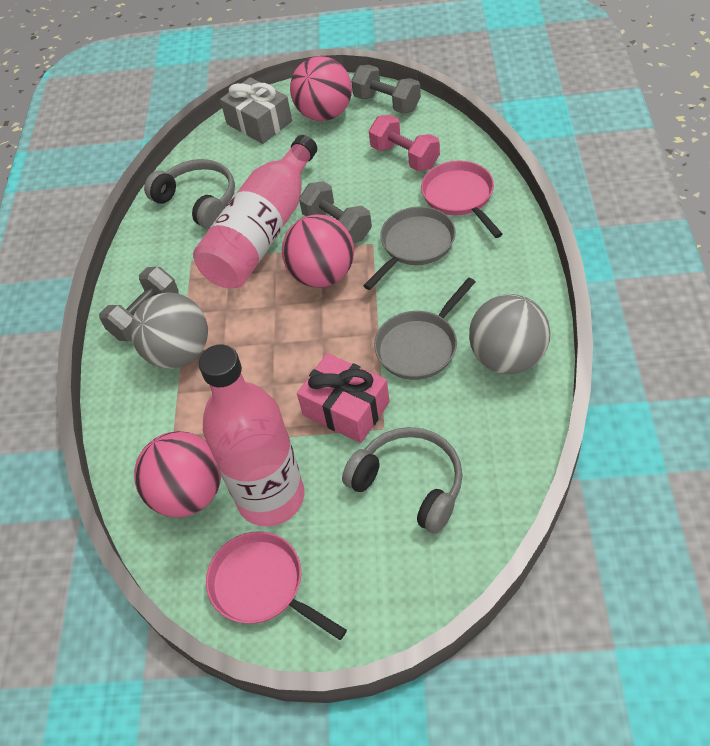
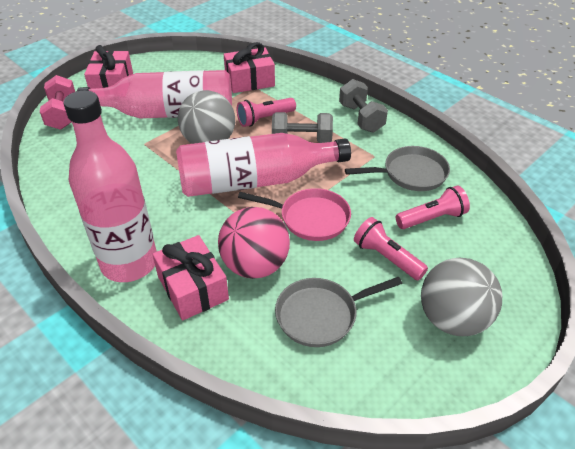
grey dumbbell: [99,267,178,341] [299,181,372,243] [351,65,421,114] = 3 -> [272,112,333,143] [339,79,388,132] = 2
grey gift: [220,77,292,144] = 1 -> none = 0
grey headphones: [144,159,235,229] [342,427,463,534] = 2 -> none = 0
pink ball: [134,431,221,517] [282,214,354,287] [290,56,352,121] = 3 -> [218,207,290,279] = 1
pink bottle: [193,135,317,288] [198,344,304,527] = 2 -> [63,90,157,282] [77,70,232,118] [176,133,351,197] = 3
pink flashlight: none = 0 -> [237,98,296,127] [354,217,428,281] [396,186,470,229] = 3
pink gift: [297,353,390,443] = 1 -> [84,45,133,89] [152,235,229,320] [224,42,275,93] = 3
pink pan: [206,531,347,640] [421,160,503,238] = 2 -> [238,188,351,241] = 1

